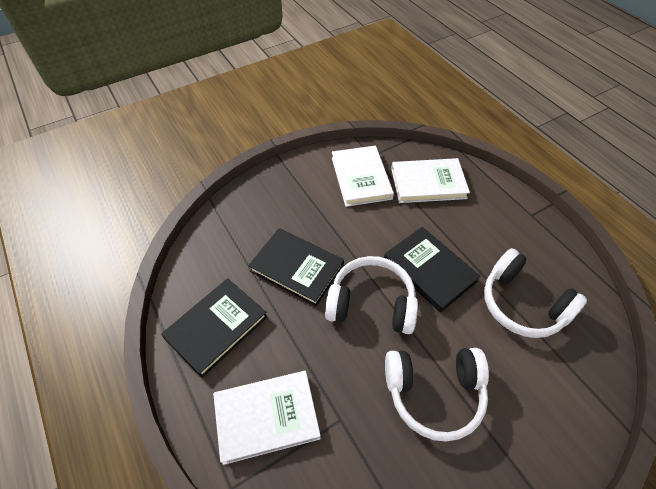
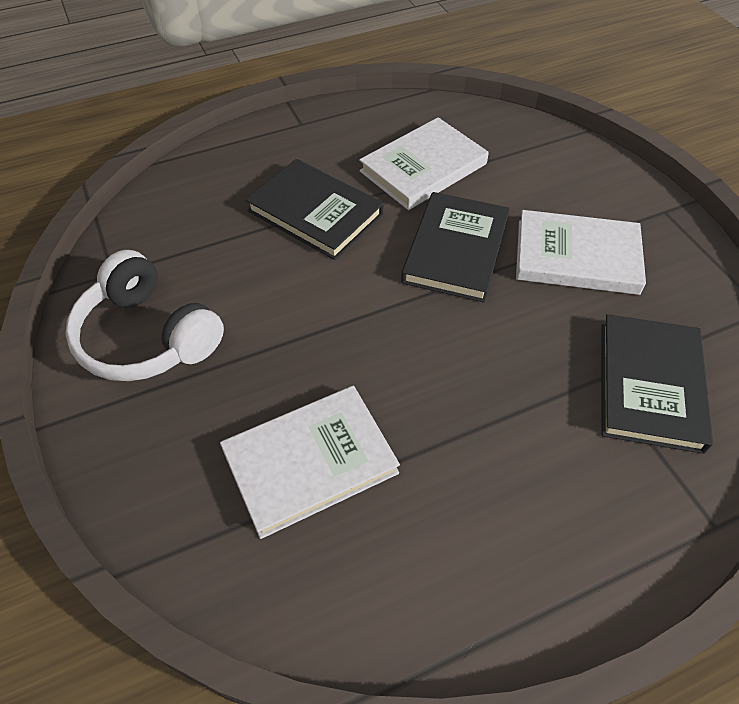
white headphones: [325,256,418,334] [385,348,489,442] [484,248,587,338] = 3 -> [65,250,224,381] = 1

